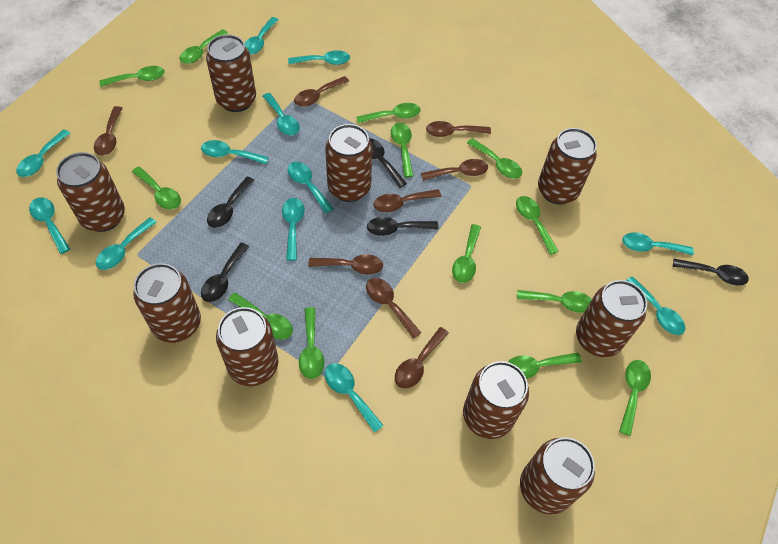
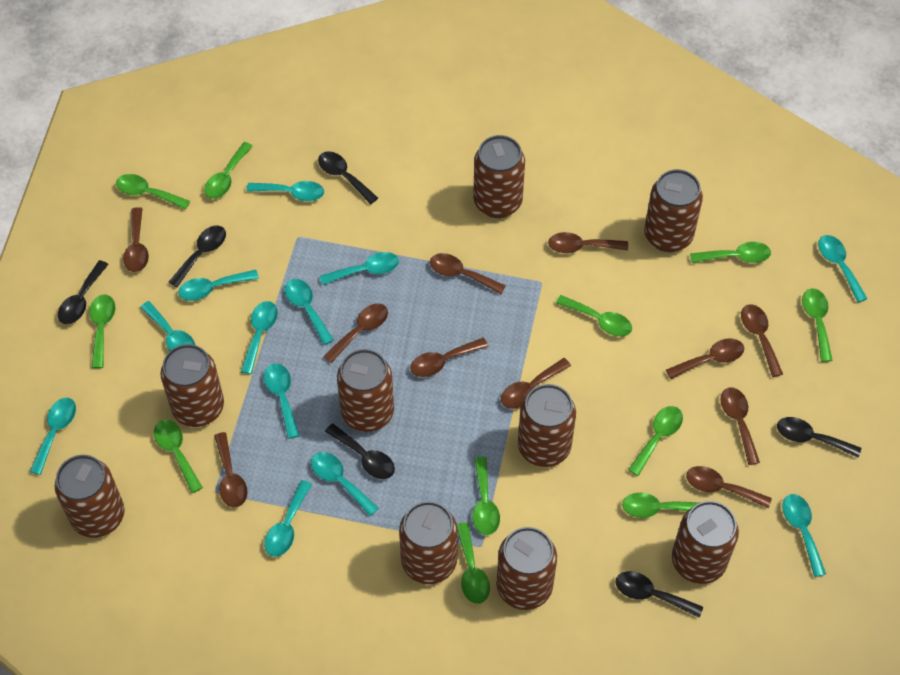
black spoon: [201,243,249,302] [207,177,255,228] [367,217,438,236] [369,138,407,188] [673,259,749,285] = 5 -> [58,260,109,324] [169,226,226,287] [318,151,378,204] [325,423,395,479] [615,571,703,618] [777,417,861,458] = 6
brown spoon: [94,106,122,156] [294,76,349,107] [308,254,383,275] [366,278,421,339] [374,189,441,212] [395,327,449,388] [421,159,488,181] [426,121,491,137] = 8 -> [123,207,149,272] [214,432,248,507] [323,303,388,363] [410,338,488,377] [430,253,506,294] [501,358,571,409] [548,232,628,253] [666,338,744,379] [686,466,772,508] [721,388,760,465] [741,304,783,377] = 11
green spoon: [99,66,165,87] [132,167,181,210] [179,29,228,64] [228,292,293,340] [299,307,324,379] [356,103,420,124] [391,123,413,177] [452,224,481,283] [467,138,522,179] [508,353,582,379] [516,196,559,255] [517,290,592,313] [619,360,651,436] = 13 -> [89,294,115,368] [116,174,190,210] [154,420,203,493] [204,142,253,199] [457,522,490,604] [472,457,500,535] [556,295,632,337] [622,493,698,518] [628,406,683,476] [690,242,771,263] [802,288,833,362] = 11

